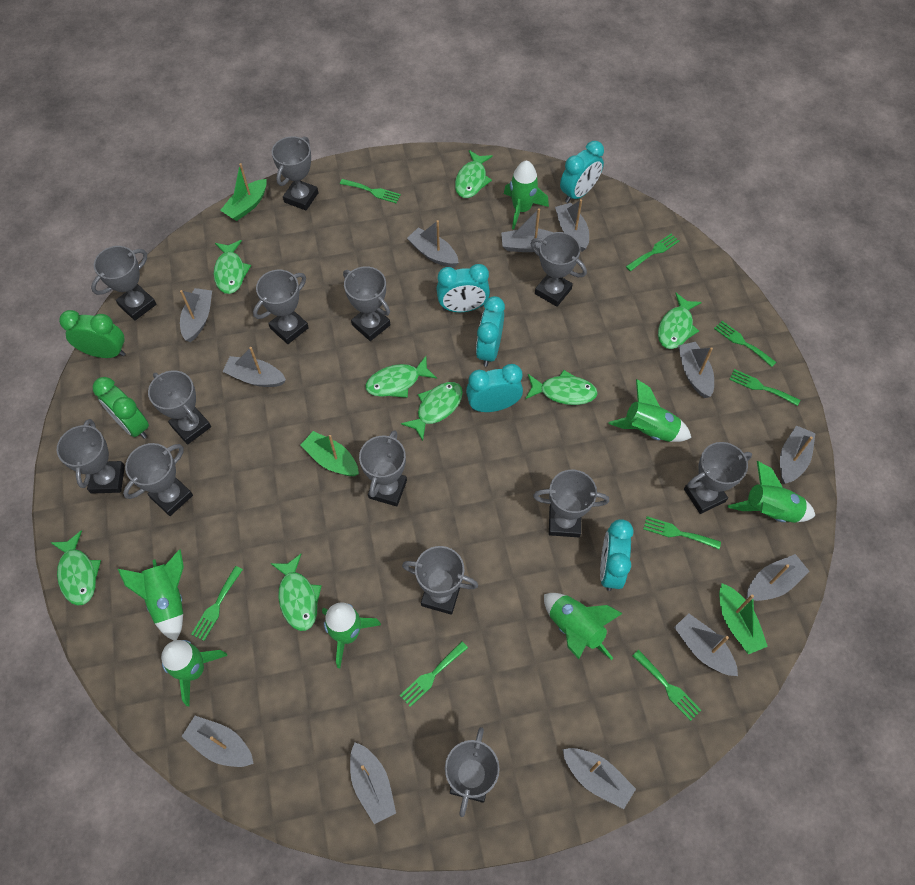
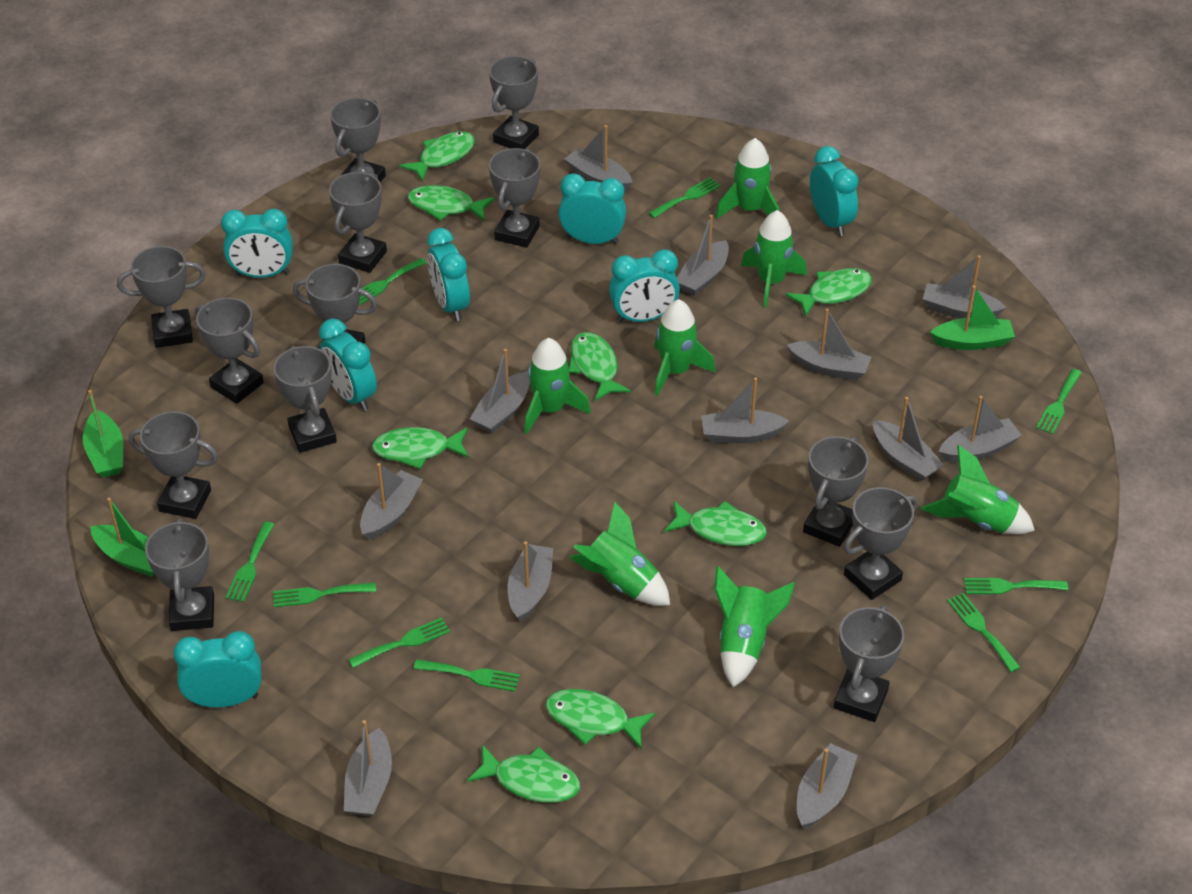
green clock: [59,310,126,358] [93,377,149,439] = 2 -> none = 0
green fork: [191,566,243,641] [340,179,401,203] [400,641,468,707] [626,234,679,271] [633,650,701,721] [643,516,721,549] [714,321,776,367] [729,369,800,406] = 8 -> [225,522,275,602] [273,583,376,607] [348,617,450,668] [358,258,427,306] [414,659,520,692] [649,177,721,218] [947,593,1021,672] [964,578,1068,594] [1036,369,1082,434] = 9
turquoise clock: [436,264,490,312] [466,364,523,412] [476,296,505,367] [560,141,604,203] [600,519,633,591] = 5 -> [173,631,262,708] [221,209,293,278] [319,319,377,411] [427,228,470,321] [558,173,626,244] [609,249,680,323] [810,146,859,236] = 7

